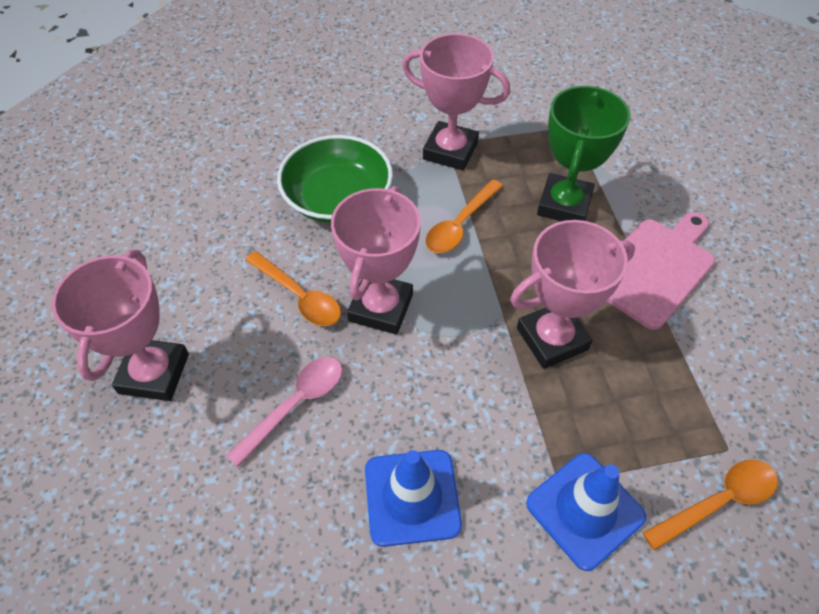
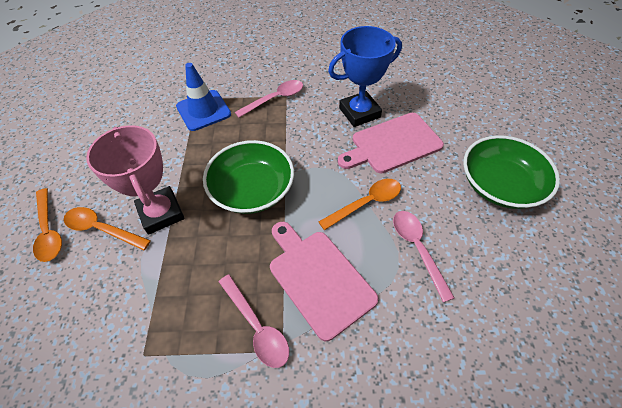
blue traffic cone: [365,450,462,547] [526,453,646,571] = 2 -> [176,63,231,131] = 1
blue trophy: none = 0 -> [328,26,402,127] = 1
green bowl: [277,135,393,223] = 1 -> [203,140,294,214] [463,135,560,209] = 2
green trophy: [537,86,631,221] = 1 -> none = 0
pink cutting board: [607,212,715,330] = 1 -> [270,222,378,341] [338,113,444,173] = 2
pink spoon: [226,357,342,467] = 1 -> [219,274,289,368] [235,80,303,118] [393,211,455,302] = 3
pink trophy: [52,250,189,401] [331,186,421,334] [402,33,510,171] [510,220,635,369] = 4 -> [86,125,185,235] = 1

